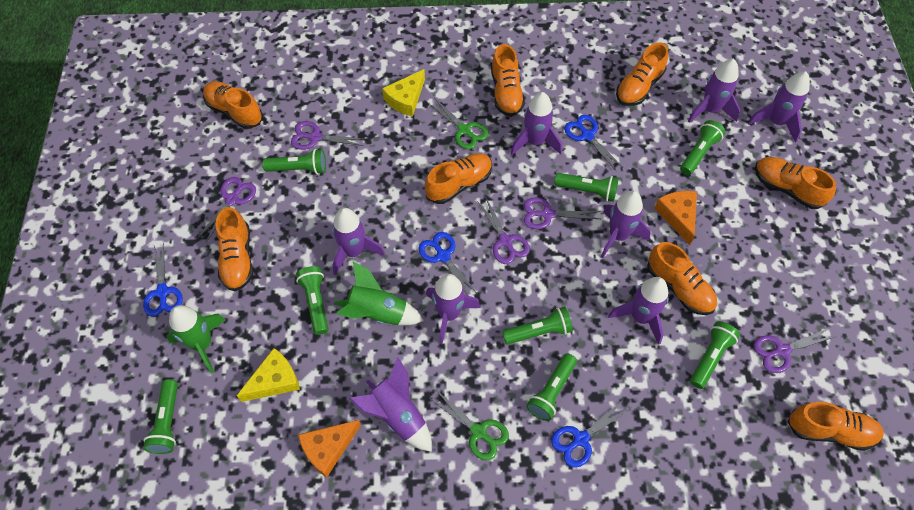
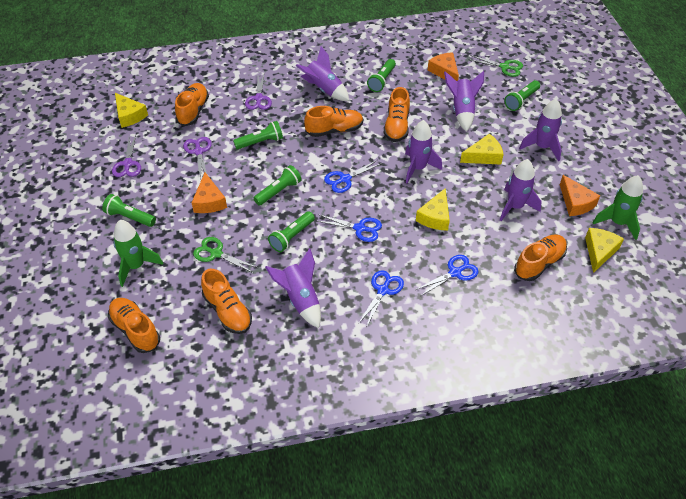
green flashlight: [143,379,178,454] [262,149,326,175] [296,266,328,335] [502,306,573,345] [526,353,577,421] [554,173,619,202] [680,120,725,175] [690,321,740,389] = 8 -> [102,194,156,227] [233,121,283,149] [254,165,302,206] [268,211,315,252] [367,59,396,92] [504,80,540,111] = 6
orange cheese: [298,420,361,478] [655,191,697,245] = 2 -> [192,173,227,213] [427,52,459,81] [560,175,600,216] = 3
orange shoe: [203,81,263,129] [216,207,253,291] [425,153,492,204] [491,44,525,117] [616,43,668,106] [647,242,717,315] [755,157,837,209] [787,402,884,451] = 8 -> [108,298,160,353] [175,83,209,126] [201,269,252,334] [304,106,363,137] [384,87,410,142] [514,234,567,281] = 6
purple rocket: [332,208,385,276] [349,357,432,452] [426,274,481,344] [511,92,562,155] [601,191,651,258] [608,277,668,345] [688,58,740,123] [748,71,810,142] = 8 -> [265,248,321,328] [296,47,349,101] [405,120,442,183] [444,71,484,132] [500,159,542,221] [519,99,562,161] = 6
purple scissors: [198,177,256,242] [291,121,365,150] [477,198,530,264] [524,197,601,229] [754,328,837,373] = 5 -> [112,135,141,177] [183,137,212,180] [245,75,272,110] = 3
yellow cheese: [237,348,300,402] [382,69,425,117] = 2 -> [115,93,148,128] [416,188,450,231] [460,134,504,165] [585,228,624,273] = 4

